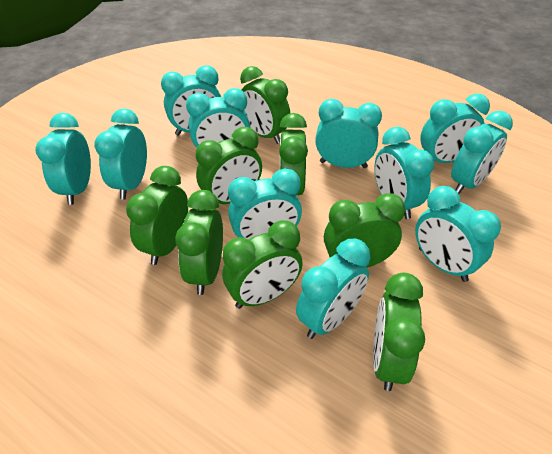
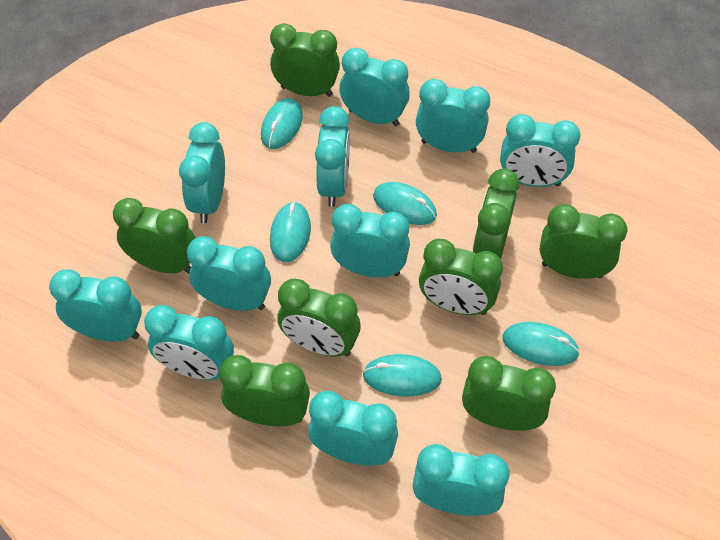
turquoise mouse: none = 0 -> [261,98,303,149] [270,201,311,262] [363,354,442,396] [373,182,437,225] [503,322,580,366] = 5

